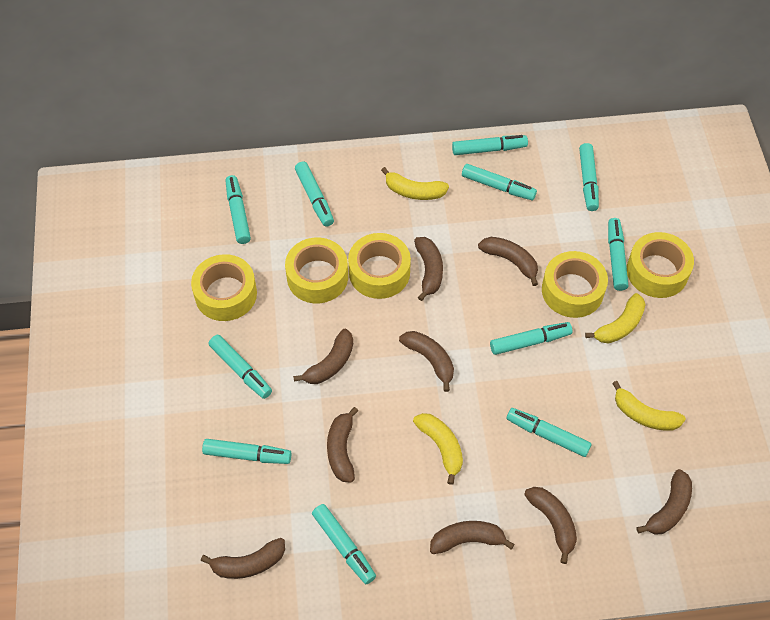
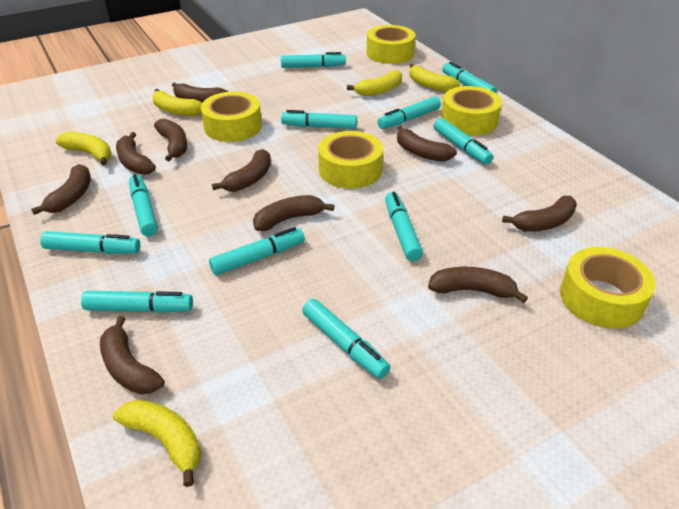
brown banana: [201,538,285,579] [293,329,353,384] [327,407,358,483] [399,331,454,392] [414,237,443,301] [430,521,515,554] [478,237,538,286] [524,487,577,564] [636,469,692,535] = 9 -> [31,164,91,215] [100,316,164,394] [116,132,156,175] [154,119,187,162] [172,82,229,103] [212,149,271,192] [253,195,334,231] [397,125,457,162] [428,267,528,303] [502,196,577,232] = 10
yellow banana: [381,167,449,200] [413,413,463,485] [585,293,646,344] [612,381,686,431] = 4 -> [55,132,112,166] [113,400,201,487] [152,89,202,116] [347,70,402,96] [409,64,461,92] = 5

